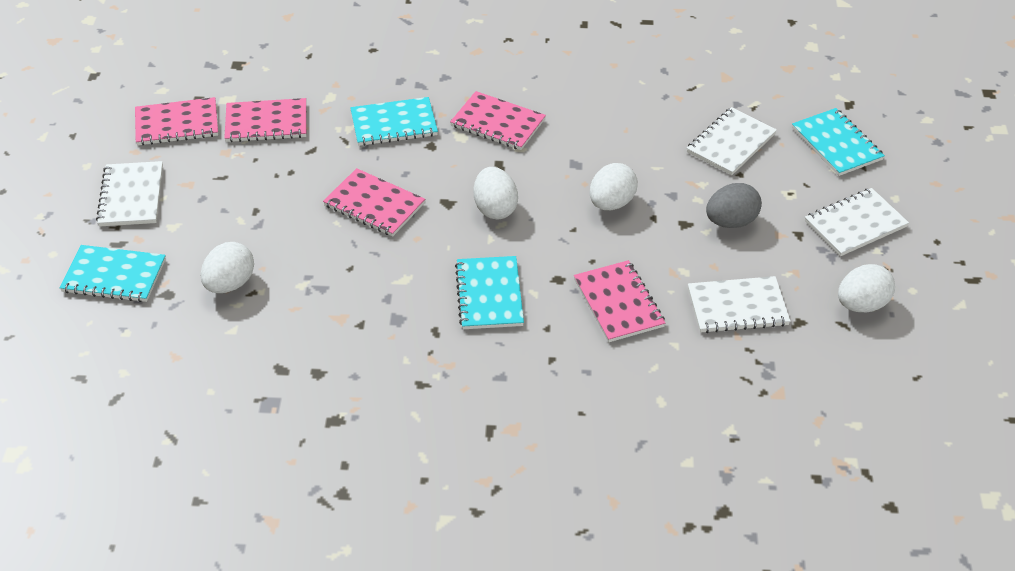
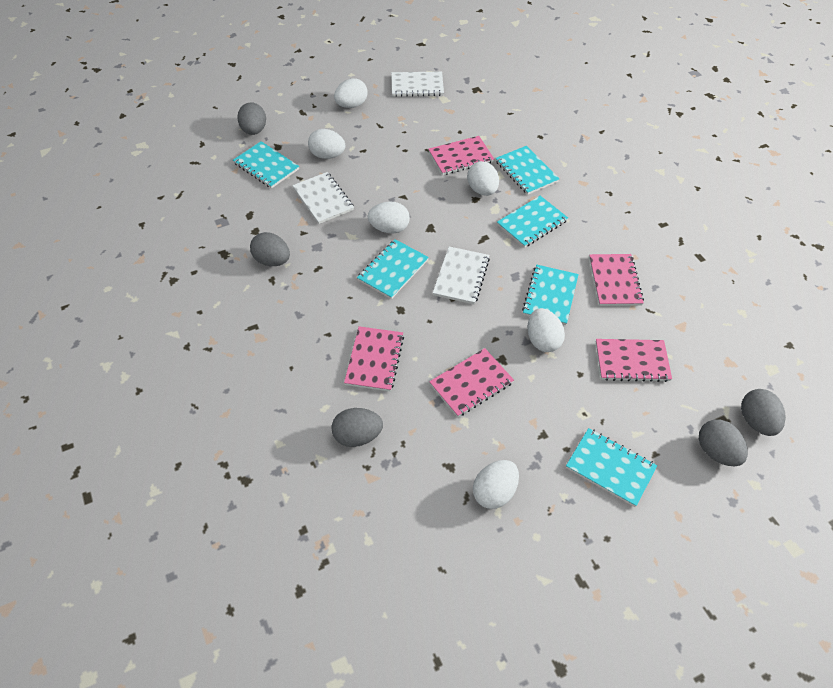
grey egg: [706,183,762,228] = 1 -> [237,102,266,135] [250,232,290,266] [332,408,383,447] [699,420,748,466] [741,389,786,436] = 5
turquoise notebook: [59,245,166,302] [350,97,438,146] [455,256,524,329] [792,108,885,176] = 4 -> [233,141,299,189] [357,239,429,299] [496,146,559,195] [497,196,568,248] [522,265,579,325] [566,428,657,507] = 6
white egg: [200,242,254,293] [474,167,518,219] [590,163,638,210] [838,264,895,312] = 4 -> [308,129,346,159] [334,78,368,108] [367,202,410,233] [467,161,499,196] [473,460,519,509] [528,308,565,352] = 6
white notebook: [96,161,163,227] [687,107,777,175] [688,276,791,333] [805,188,909,256] = 4 -> [292,172,354,224] [391,71,444,97] [433,247,490,305] = 3

